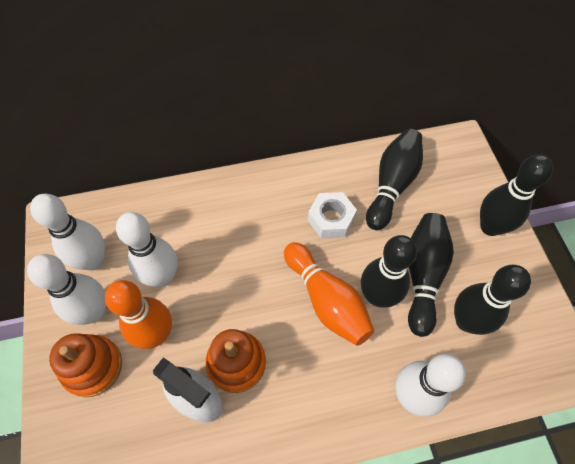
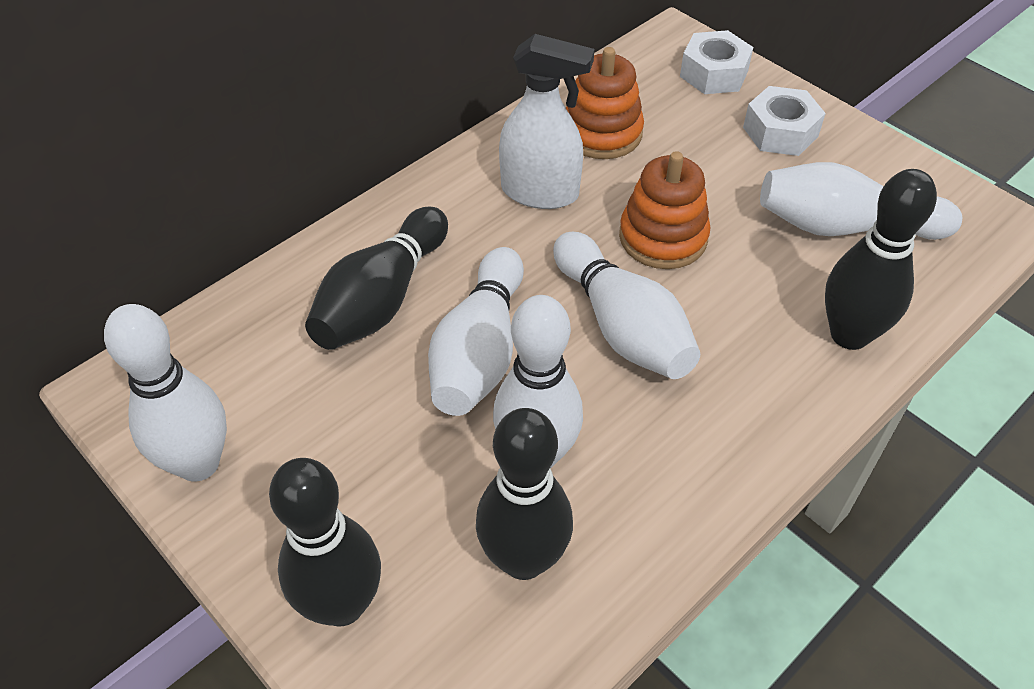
black bowling pin: [361,235,417,308] [366,129,423,231] [408,213,454,337] [454,265,531,335] [480,155,553,236] = 5 -> [269,458,381,627] [305,206,448,350] [476,408,573,580] [825,169,937,350] = 4
orange bowling pin: [105,280,172,349] [284,242,374,346] = 2 -> none = 0
white bowling pin: [27,254,106,325] [30,194,105,271] [116,212,178,287] [395,353,466,417] = 4 -> [104,304,227,482] [428,247,524,416] [493,295,583,469] [553,232,700,379] [760,162,962,240] = 5
white nut: [308,192,357,239] = 1 -> [680,30,753,94] [743,86,826,156] = 2

